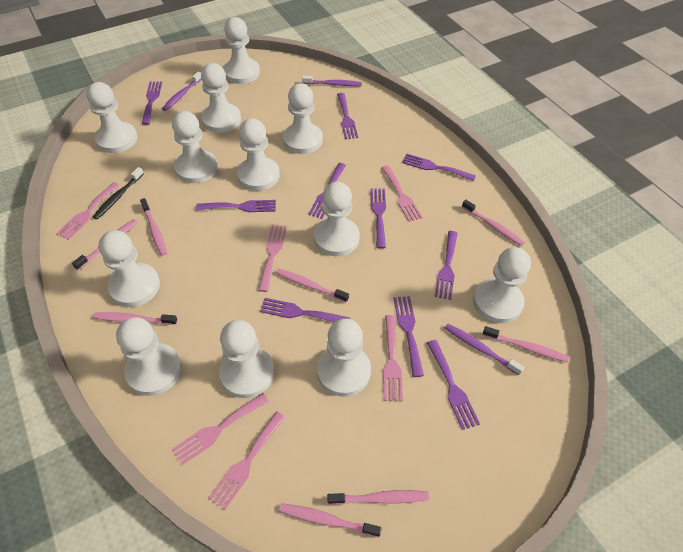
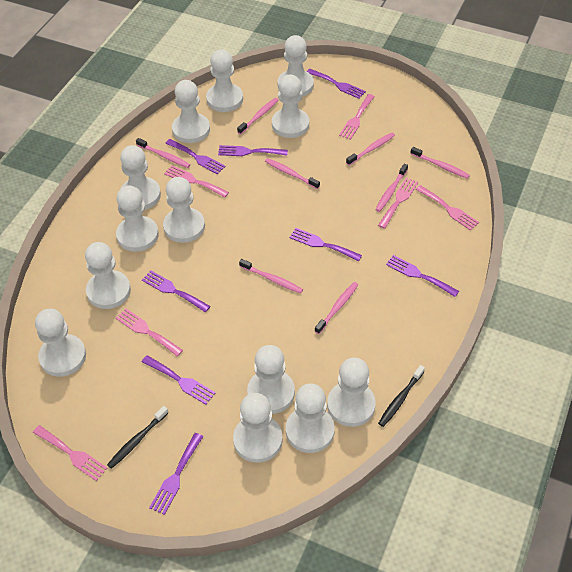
black toothbrush: [93,167,144,219] = 1 -> [107,406,168,469] [378,365,425,427] = 2
purple fork: [142,81,162,125] [196,200,276,212] [260,298,350,322] [308,163,346,219] [337,93,358,139] [370,188,386,249] [393,296,424,377] [402,153,476,181] [427,340,480,430] [435,231,458,300] = 10 -> [142,271,211,312] [142,355,216,404] [149,433,204,515] [165,139,226,174] [218,145,288,156] [289,228,362,261] [307,69,366,99] [386,255,459,297] = 8
purple toothbrush: [162,72,201,111] [302,76,362,86] [445,324,525,375] = 3 -> none = 0
white pawn: [86,82,138,153] [99,230,160,307] [116,317,182,396] [172,111,218,183] [201,63,241,133] [219,320,274,398] [223,17,260,84] [237,118,280,191] [283,83,323,154] [314,182,360,256] [317,318,371,397] [473,247,531,323] = 12 -> [35,309,86,377] [85,242,131,309] [116,186,159,252] [120,145,161,210] [163,177,205,243] [172,80,210,143] [206,49,243,112] [233,393,283,463] [247,345,295,414] [272,74,309,138] [278,35,314,97] [286,384,335,453] [327,358,376,427] = 13

